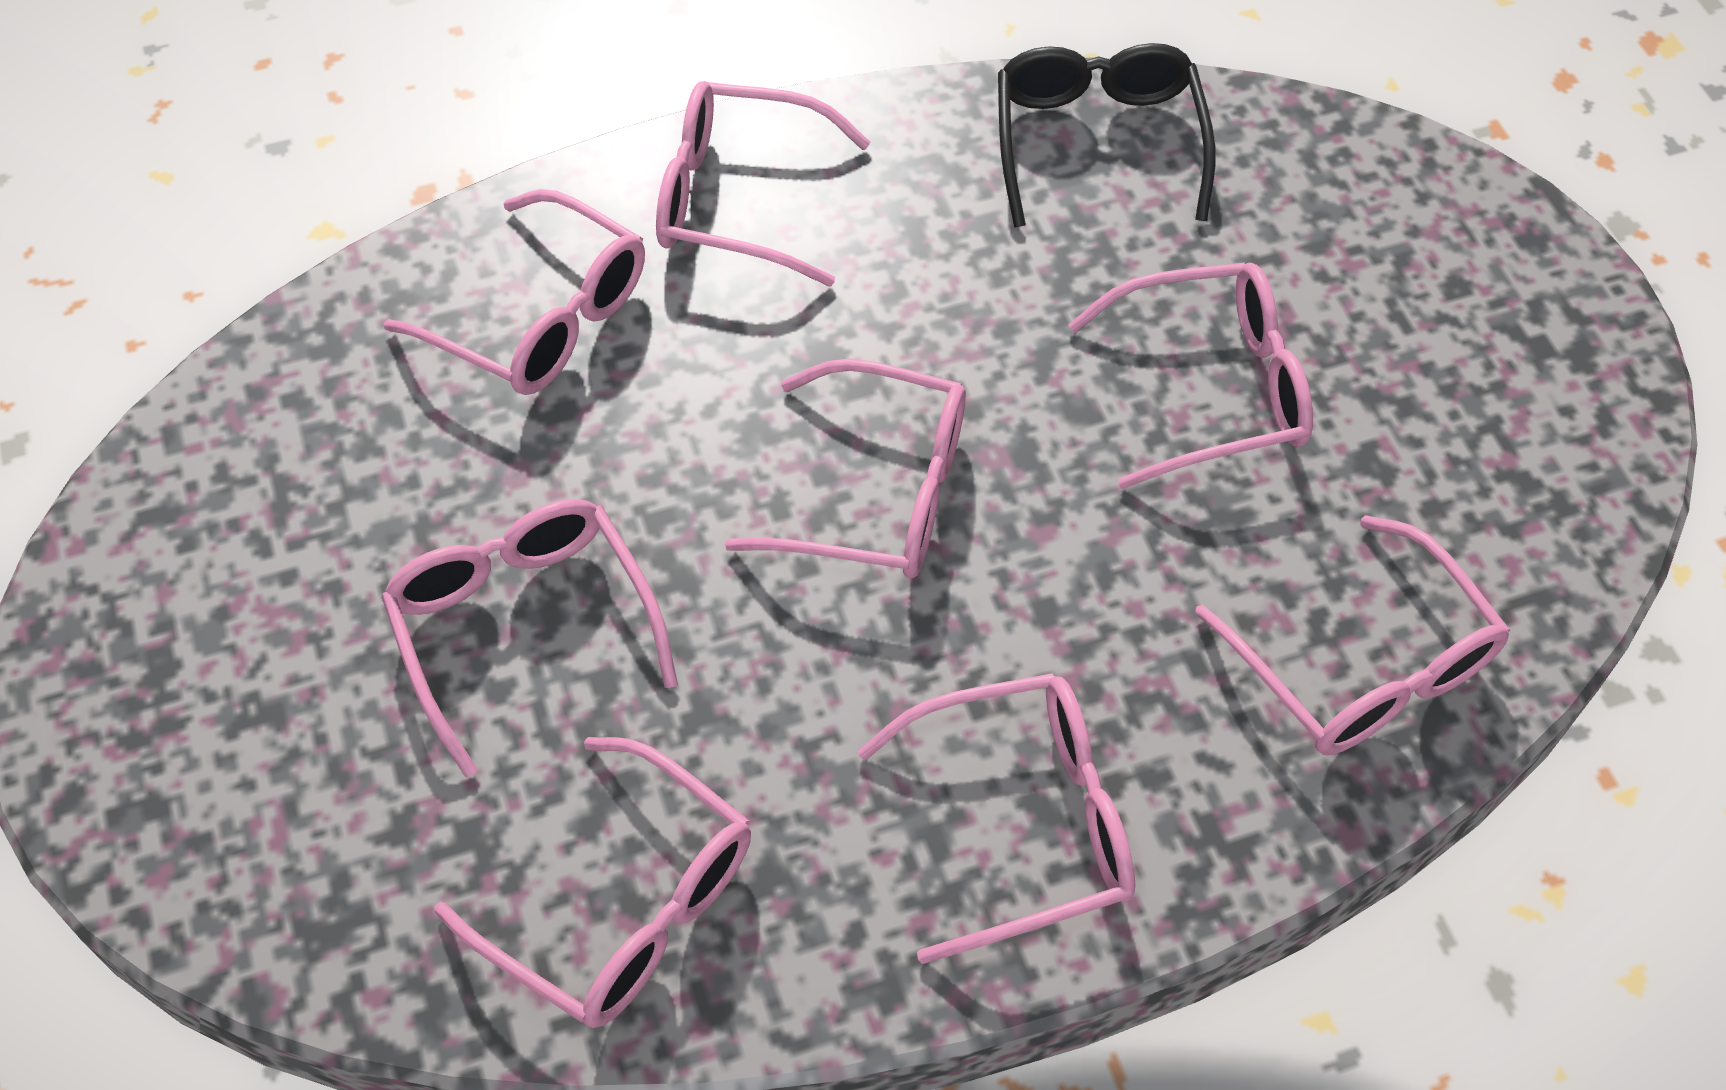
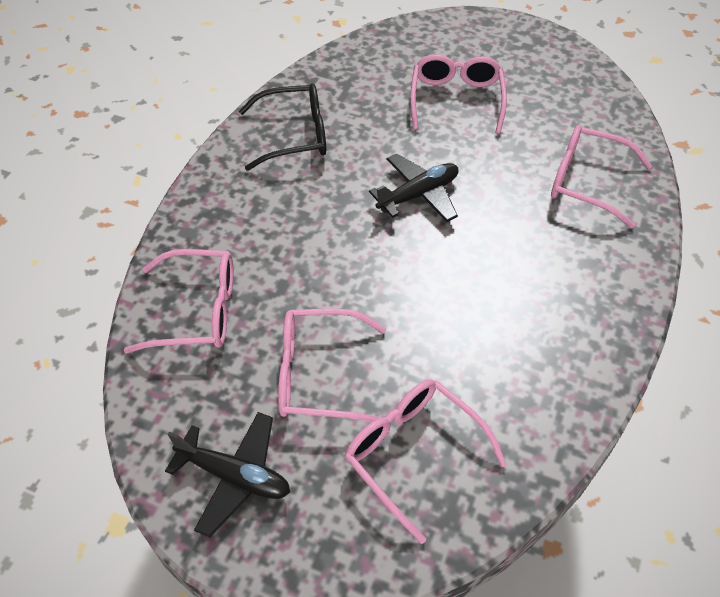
black plane: none = 0 -> [165,412,290,537] [369,154,459,222] = 2
pink glasses: [381,499,678,777] [384,189,645,395] [434,737,751,1028] [656,81,870,286] [725,359,966,578] [857,673,1135,964] [1068,263,1313,489] [1195,515,1511,755] = 8 -> [124,249,233,353] [278,309,386,422] [345,379,507,544] [410,54,507,134] [551,125,652,228] = 5

